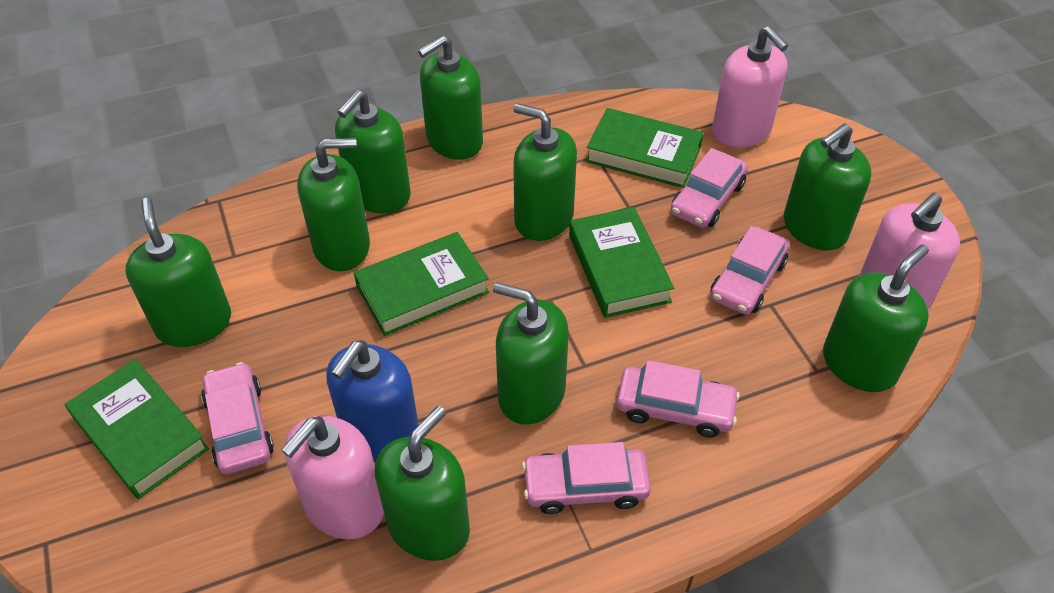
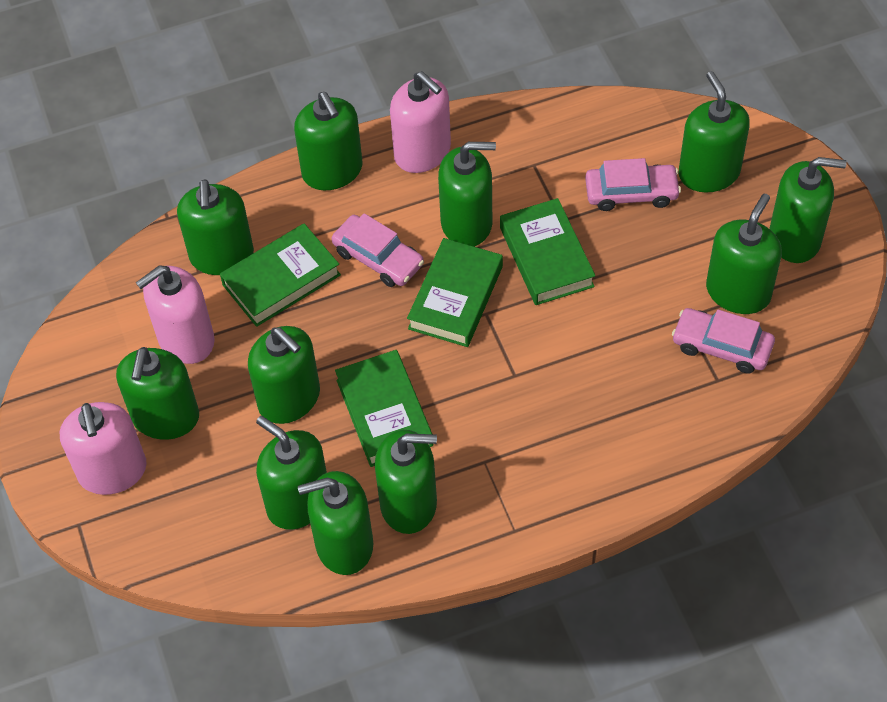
blue soap dispenser: [326,340,419,462] = 1 -> none = 0
green soap dispenser: [125,198,231,347] [297,138,370,271] [335,90,411,213] [375,406,470,561] [418,35,483,160] [493,282,569,425] [513,103,577,241] [784,123,871,250] [823,244,929,392] = 9 -> [116,347,199,440] [177,179,254,275] [248,326,320,424] [256,416,327,530] [294,92,363,190] [298,471,373,575] [375,430,437,534] [438,142,496,247] [679,71,750,192] [706,194,782,314] [769,157,847,263] = 11
pink car: [201,362,274,474] [522,442,651,514] [616,360,740,437] [670,148,748,228] [711,226,790,315] = 5 -> [332,213,424,287] [585,158,681,211] [672,308,775,374] = 3

